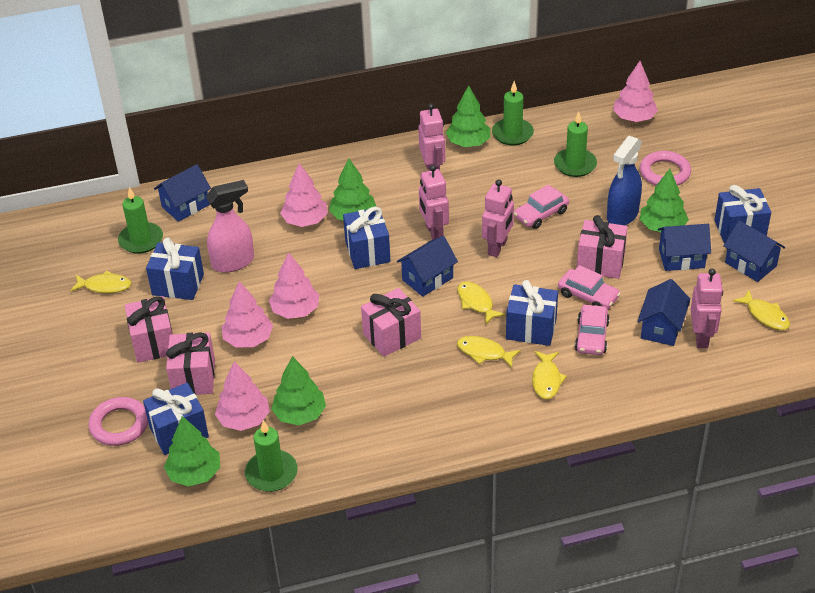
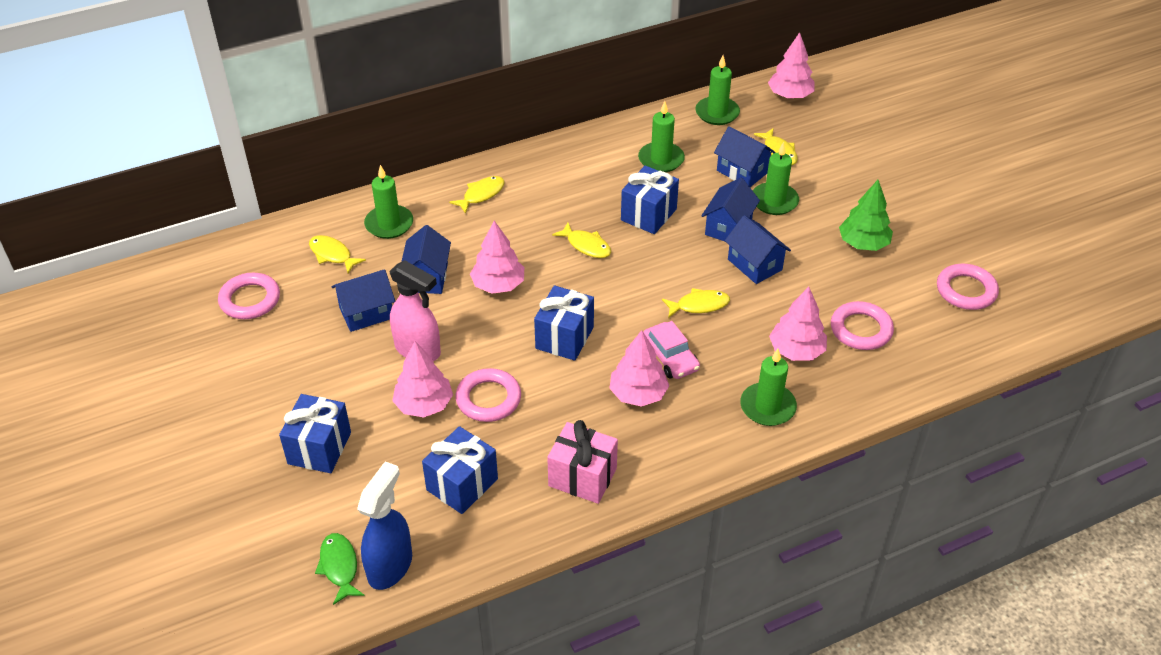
blue gift: [143,383,209,455] [146,237,204,300] [343,207,391,269] [506,280,558,346] [714,185,771,243] = 5 -> [279,394,351,473] [422,426,498,514] [534,285,594,361] [621,165,679,234] = 4
green candle: [118,187,163,254] [245,420,298,492] [492,81,534,145] [554,112,597,177] = 4 -> [364,165,413,239] [638,101,685,172] [695,56,740,125] [740,349,797,426] [753,142,799,215] = 5
green fish: none = 0 -> [315,533,365,605] = 1
green tree: [164,416,220,487] [271,356,326,425] [329,158,376,220] [446,85,490,147] [640,169,689,232] = 5 -> [839,180,893,251] = 1
pink car: [514,185,569,229] [558,265,621,310] [575,305,610,355] = 3 -> [644,321,700,379] = 1
pink gift: [125,296,173,363] [166,332,215,395] [361,288,421,357] [577,215,628,279] = 4 -> [547,420,618,504] = 1
pink ring: [89,397,148,446] [640,151,691,186] = 2 -> [218,273,280,319] [456,368,521,422] [831,301,894,350] [937,264,999,310] = 4
pink robot: [418,104,445,171] [419,165,449,240] [482,179,514,257] [690,269,723,348] = 4 -> none = 0

